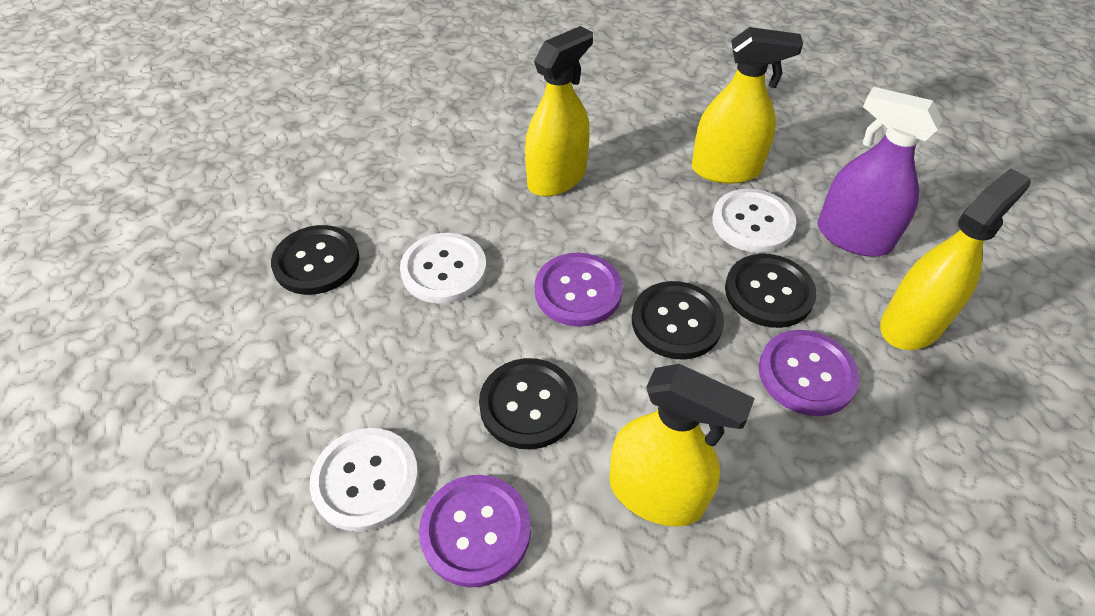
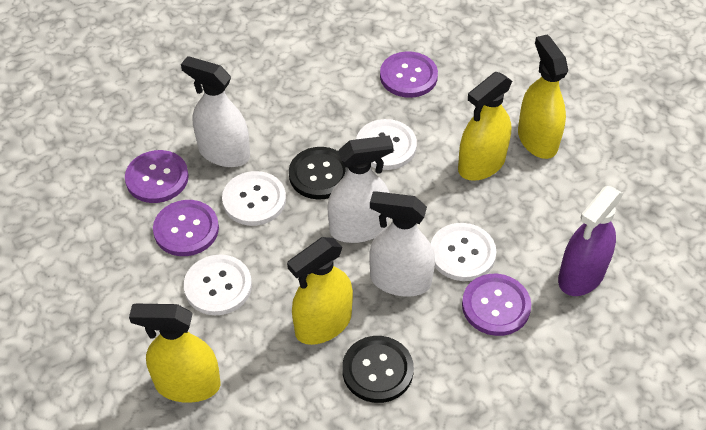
black button: [271,225,359,295] [479,358,578,449] [632,281,724,359] [725,254,817,328] = 4 -> [289,147,348,200] [342,336,414,403] = 2
purple button: [419,475,531,588] [535,253,623,327] [759,330,859,416] = 3 -> [125,150,189,203] [153,200,219,256] [380,51,438,98] [462,274,531,336] = 4
white button: [310,428,419,532] [400,233,487,304] [712,189,796,253] = 3 -> [184,254,252,315] [222,171,286,226] [356,119,417,170] [431,223,496,281] = 4
white spray bottle: none = 0 -> [181,56,250,167] [327,135,393,243] [369,191,435,297] = 3

